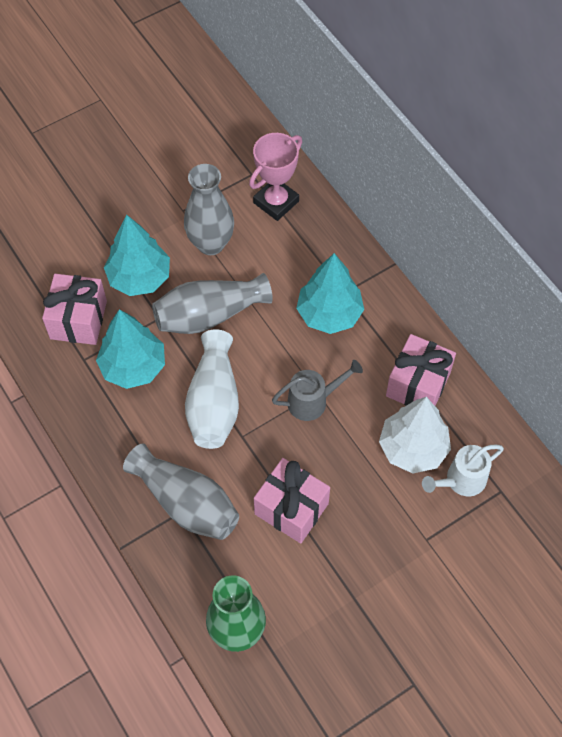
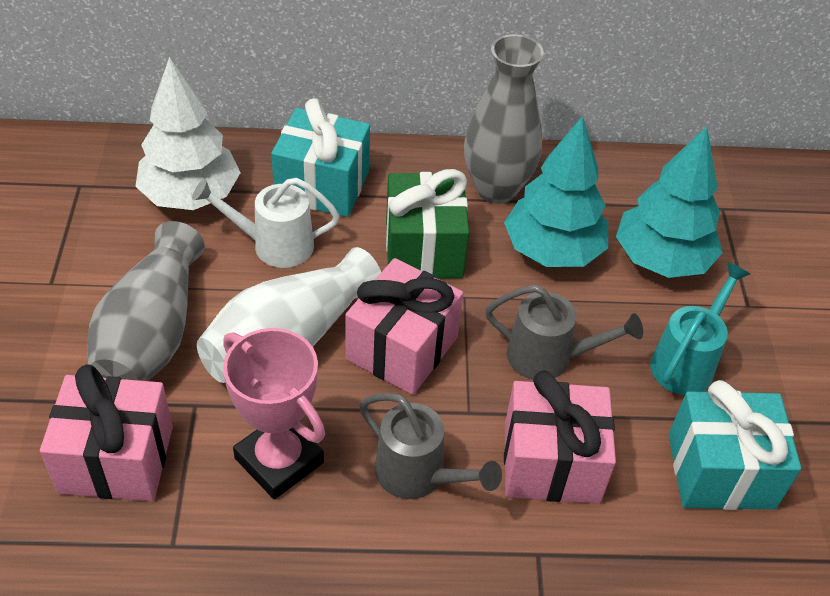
green gift: none = 0 -> [386,169,469,279] = 1
green vase: [206,575,266,652] = 1 -> none = 0
grey vase: [123,443,239,540] [152,273,273,334] [184,164,234,255] = 3 -> [87,221,205,381] [464,34,544,204] = 2
grey watering can: [272,360,363,421] = 1 -> [359,393,502,499] [485,285,643,380] = 2
turquoise gift: none = 0 -> [271,98,370,217] [669,380,801,510] = 2
turquoise tree: [96,309,165,389] [104,215,170,296] [296,253,364,334] = 3 -> [504,116,608,267] [616,126,722,278] = 2
turquoise watering can: none = 0 -> [650,262,750,395] = 1

